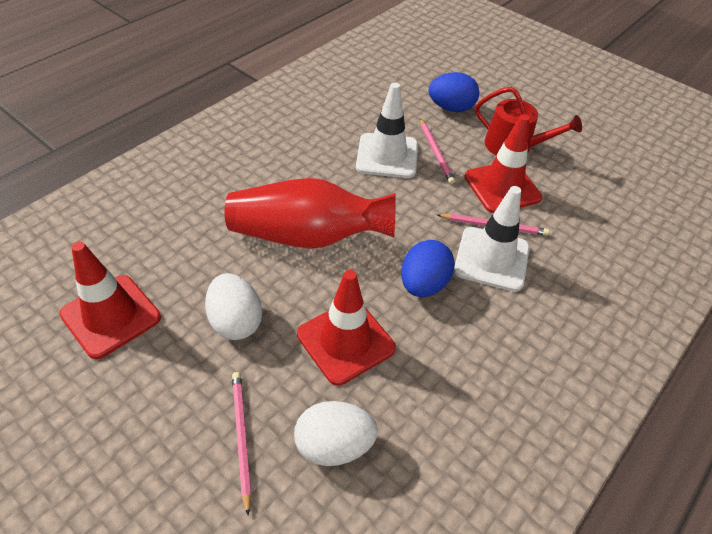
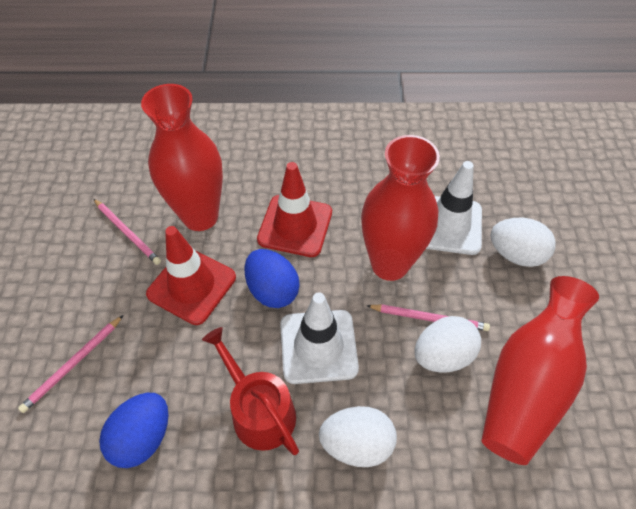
red traffic cone: [59,242,161,359] [297,270,396,386] [464,114,542,213] = 3 -> [146,226,236,325] [257,162,332,257] = 2
red vase: [224,178,396,249] = 1 -> [141,84,223,231] [361,135,440,281] [481,276,599,465] = 3
white egg: [205,273,262,340] [294,401,378,466] = 2 -> [319,406,397,467] [414,316,481,373] [490,218,556,267] = 3

